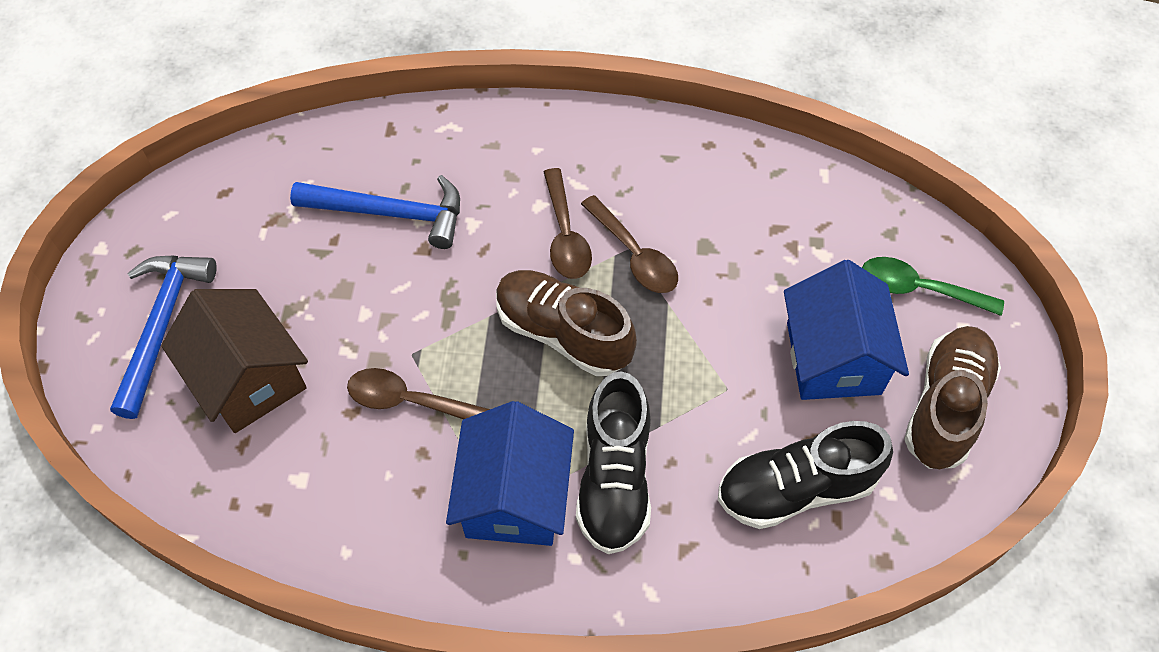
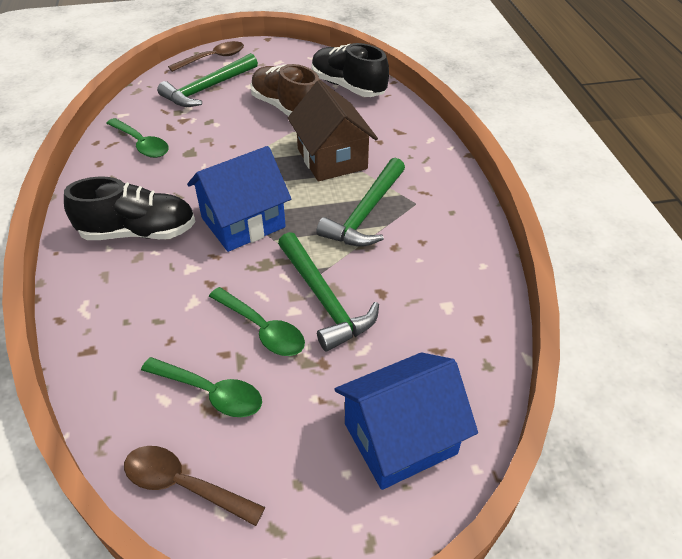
blue hammer: [110,256,217,419] [290,175,460,249] = 2 -> none = 0
brown shoe: [496,270,637,376] [904,326,1001,469] = 2 -> [250,64,320,116] = 1
brown spoon: [347,368,490,419] [544,168,592,279] [581,195,678,293] = 3 -> [124,446,265,526] [168,41,244,72] = 2
green hammer: none = 0 -> [157,53,258,107] [278,232,379,351] [316,158,405,246] = 3
green spoon: [862,257,1004,316] = 1 -> [106,118,169,158] [141,357,262,417] [209,287,305,356] = 3

